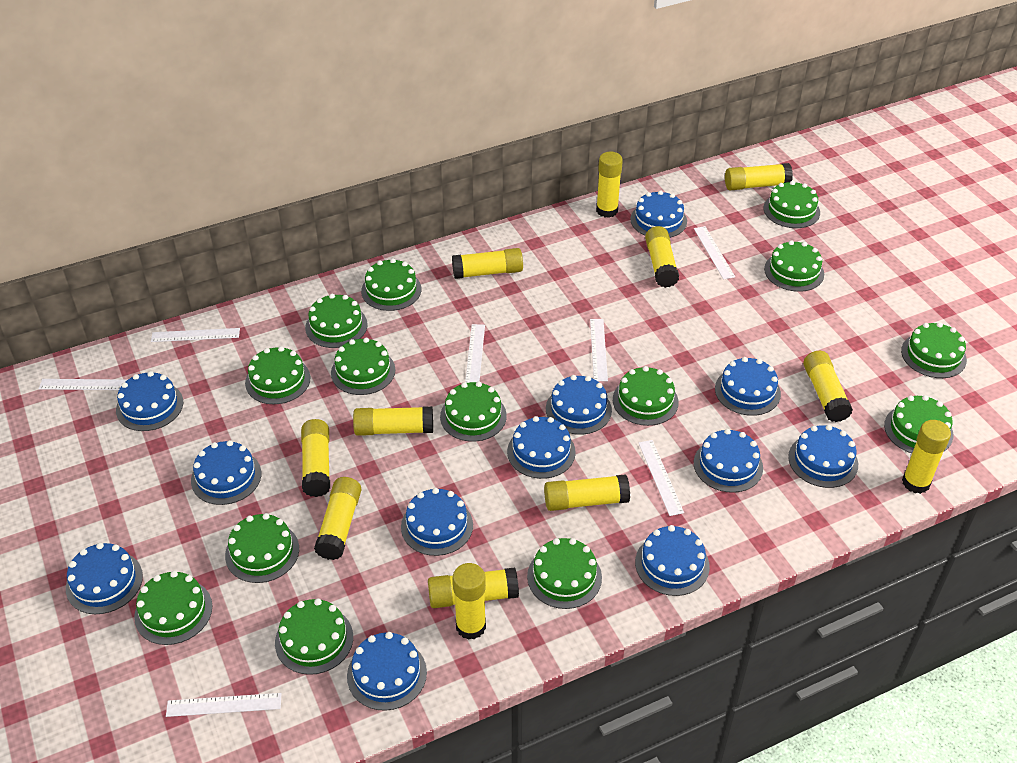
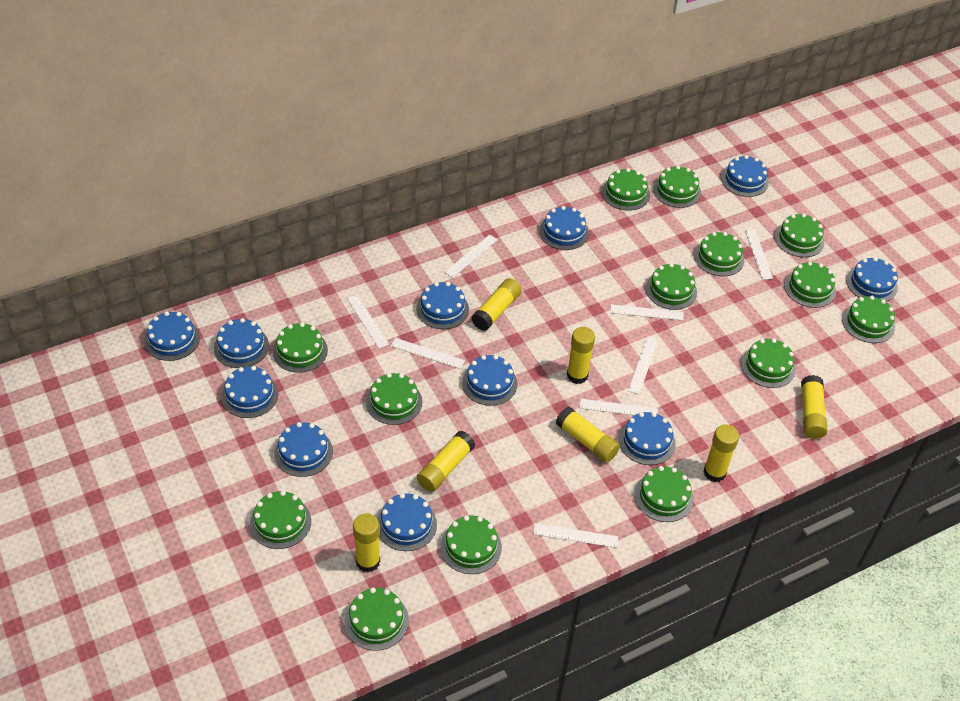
blue cake: [66,543,143,614] [116,371,183,431] [191,440,261,505] [347,632,427,711] [401,488,473,556] [507,416,576,479] [546,375,612,435] [630,190,687,238] [635,525,710,596] [694,429,763,493] [715,357,781,416] [788,425,858,488] = 12 -> [145,311,200,361] [214,318,269,368] [221,366,278,418] [274,422,333,477] [377,493,437,551] [416,282,469,329] [462,355,517,406] [539,206,589,250] [619,412,676,465] [721,155,769,197] [846,257,898,302] = 11
white ruler: [39,379,127,390] [151,328,240,342] [166,693,282,717] [465,324,485,383] [590,319,608,381] [639,440,684,516] [694,226,735,279] = 7 -> [347,295,389,348] [391,338,465,369] [444,234,498,278] [533,523,618,548] [579,399,658,415] [610,304,683,320] [628,336,658,395] [745,229,773,280] = 8
yellow glue stick: [301,419,330,497] [314,477,362,560] [353,406,433,436] [428,567,519,608] [452,248,523,279] [453,563,486,640] [544,474,630,511] [596,152,623,218] [645,226,679,288] [725,163,793,190] [803,351,853,422] [902,420,951,494] = 12 -> [353,513,380,572] [417,431,475,492] [471,278,522,331] [556,407,620,463] [567,327,595,384] [703,424,739,482] [801,375,828,439] = 7

